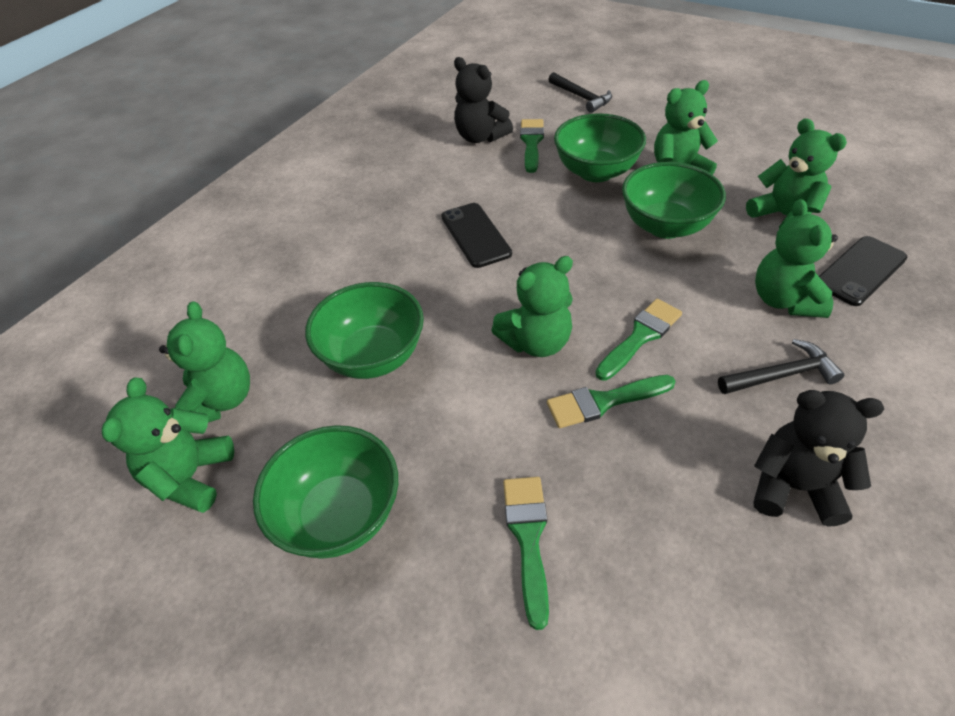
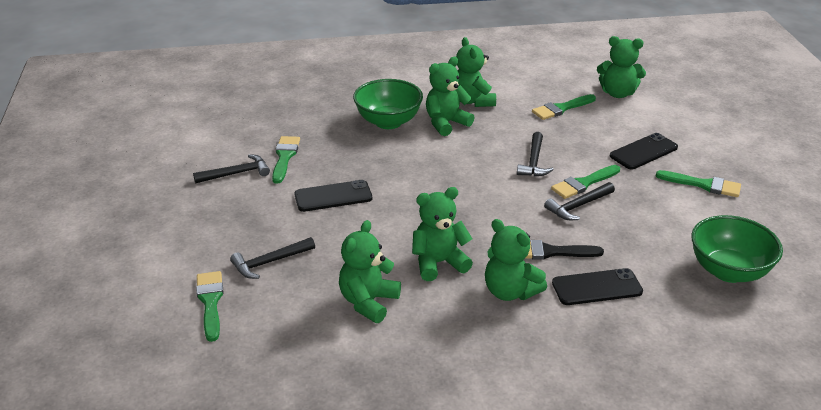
black brush: none = 0 -> [526,240,604,260] = 1
black hammer: [548,72,612,113] [718,339,844,394] = 2 -> [193,154,270,184] [230,237,315,279] [517,132,554,176] [544,182,615,220] = 4
black phone: [441,203,512,268] [819,236,907,306] = 2 -> [294,180,372,212] [552,268,643,305] [610,133,678,169] = 3
black teddy bear: [454,57,513,143] [753,390,884,527] = 2 -> none = 0
green bowl: [253,425,398,559] [305,282,424,379] [554,113,646,182] [622,162,726,239] = 4 -> [353,79,423,129] [691,215,783,283] = 2
green brush: [503,477,549,630] [520,119,544,173] [547,375,675,428] [595,299,682,380] = 4 -> [196,271,224,342] [272,136,300,184] [532,94,596,120] [551,165,620,199] [656,170,741,197] = 5

